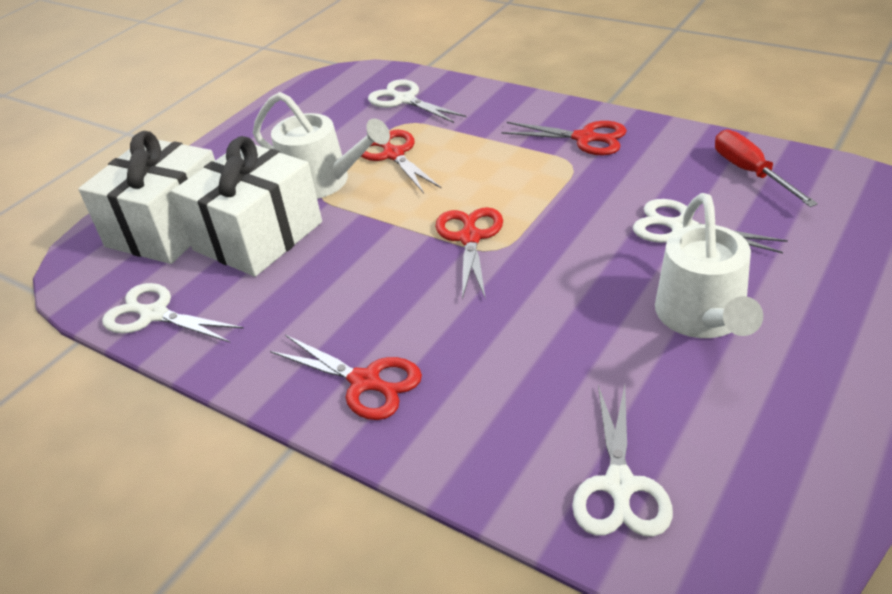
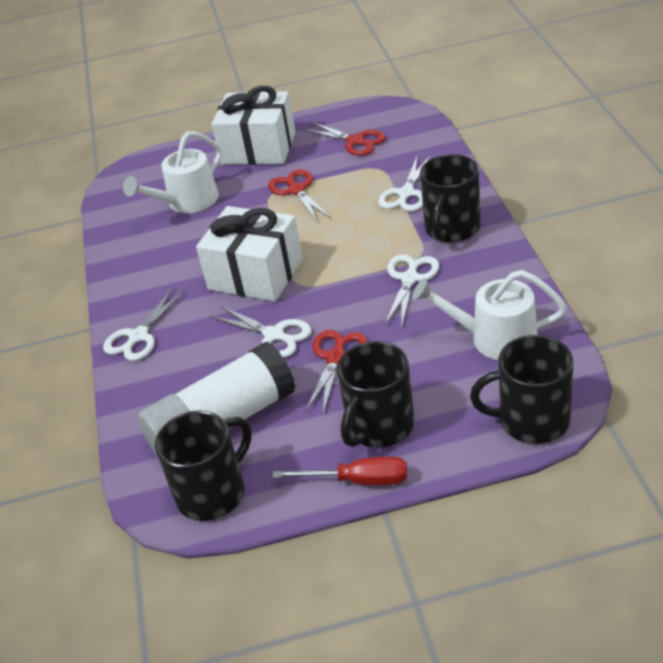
black mug: none = 0 -> [155,411,252,521] [337,341,415,448] [420,154,481,243] [470,335,574,444] = 4
red scissors: [270,335,422,420] [361,130,442,193] [435,207,503,300] [501,121,627,155] = 4 -> [268,169,331,222] [303,122,386,156] [305,330,368,414] = 3
white glue stick: none = 0 -> [138,342,296,457] = 1

